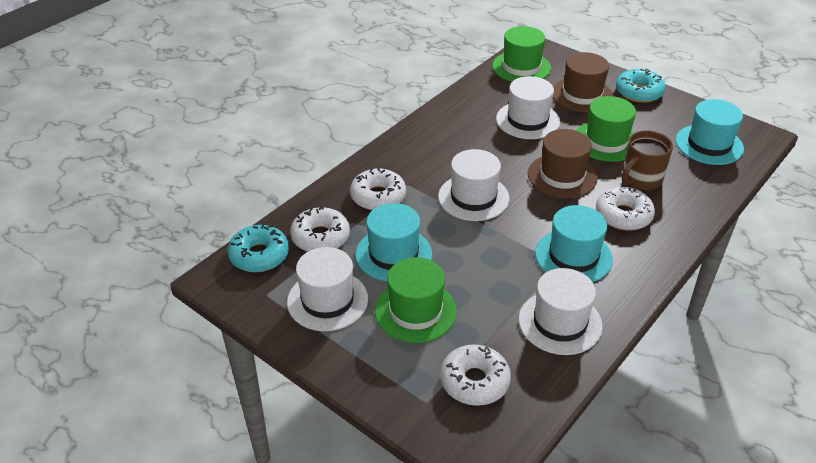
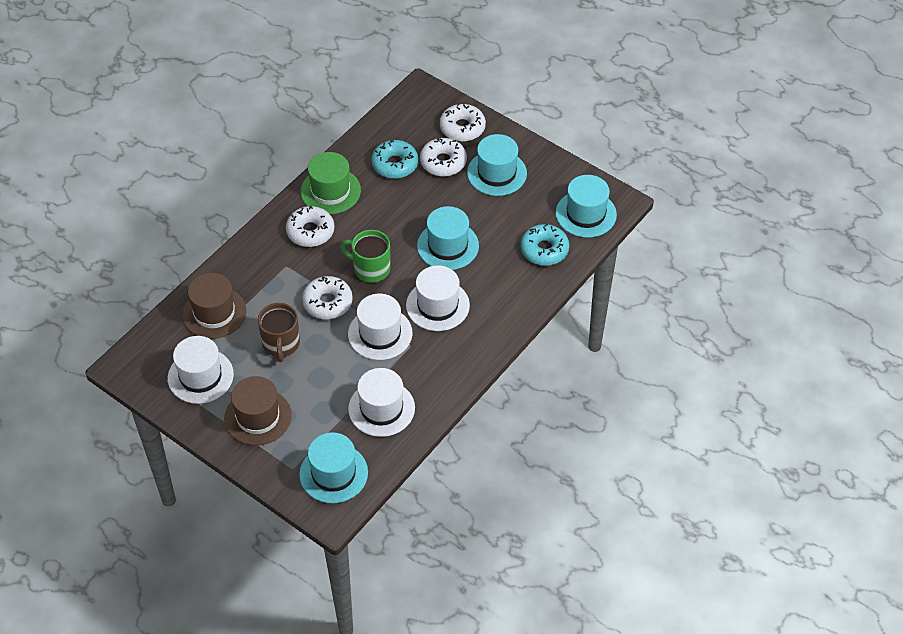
green hat: [375,257,457,343] [492,26,551,82] [576,96,636,162] = 3 -> [301,152,361,214] = 1
green mug: none = 0 -> [340,229,391,283] = 1
turquoise hat: [356,203,432,281] [535,205,613,282] [676,99,744,165] = 3 -> [299,432,368,503] [417,206,479,270] [467,134,527,196] [556,175,617,238] = 4

